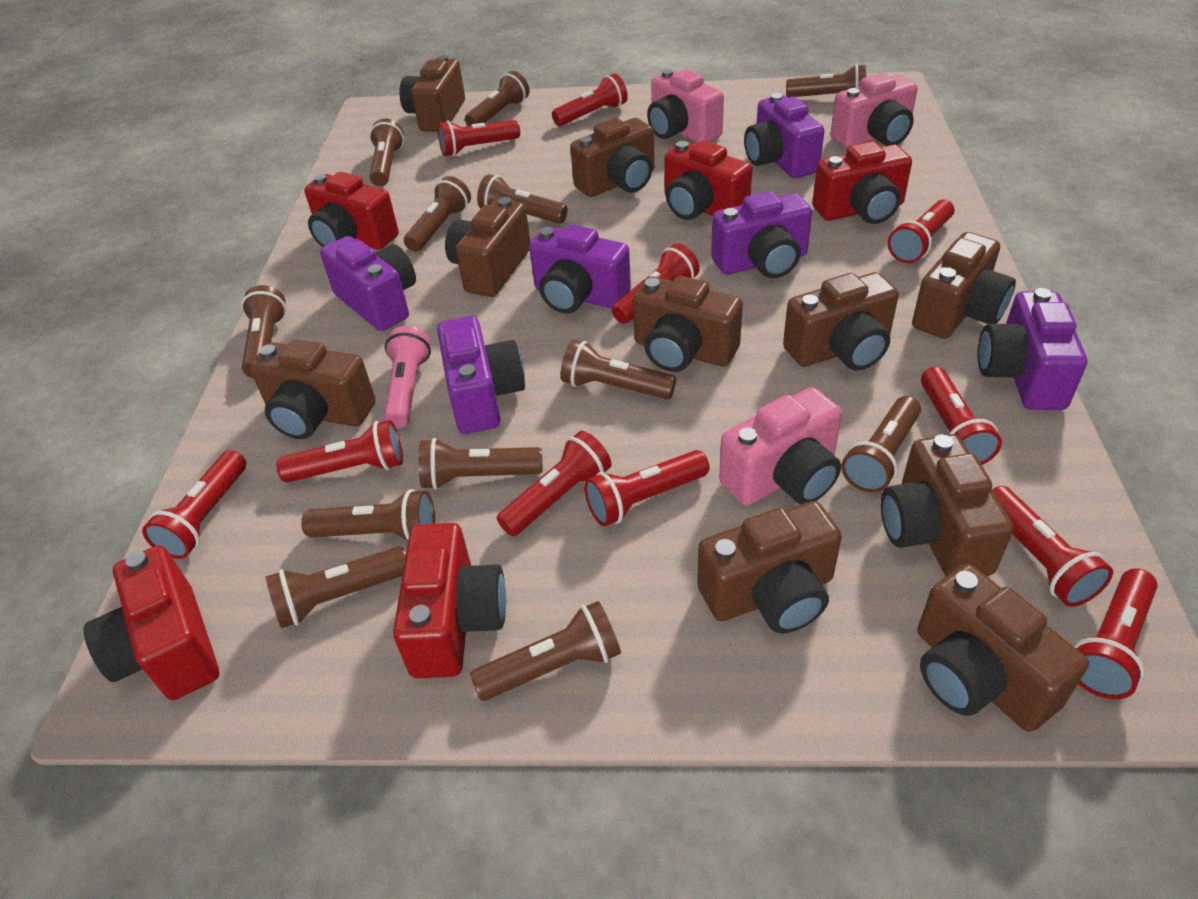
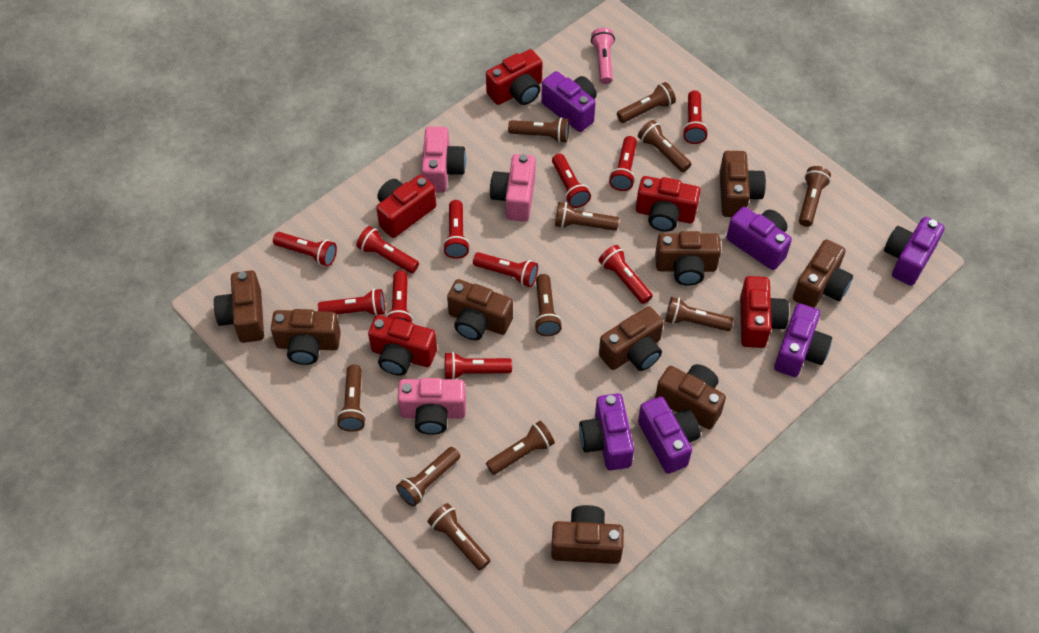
brown camera: [250,339,375,439] [399,55,465,132] [445,197,530,297] [570,118,654,197] [633,276,743,372] [697,501,842,633] [783,272,899,371] [881,434,1014,576] [912,232,1016,339] [918,564,1089,732] = 10 -> [214,270,264,343] [271,309,341,365] [447,279,513,340] [551,505,624,564] [599,306,664,371] [655,231,721,286] [655,364,726,429] [719,151,766,217] [793,239,853,308] = 9
brown flashlight: [241,285,286,378] [266,547,406,628] [301,489,435,541] [369,118,404,186] [404,176,471,252] [418,438,543,490] [465,71,530,126] [470,601,621,701] [477,174,568,224] [561,340,676,399] [786,64,866,97] [841,396,921,493] = 12 -> [337,365,366,432] [396,447,460,507] [427,503,490,570] [486,421,555,475] [508,117,569,143] [534,274,562,336] [555,202,619,231] [617,82,676,123] [638,120,691,172] [665,297,733,331] [799,166,831,227] = 11

